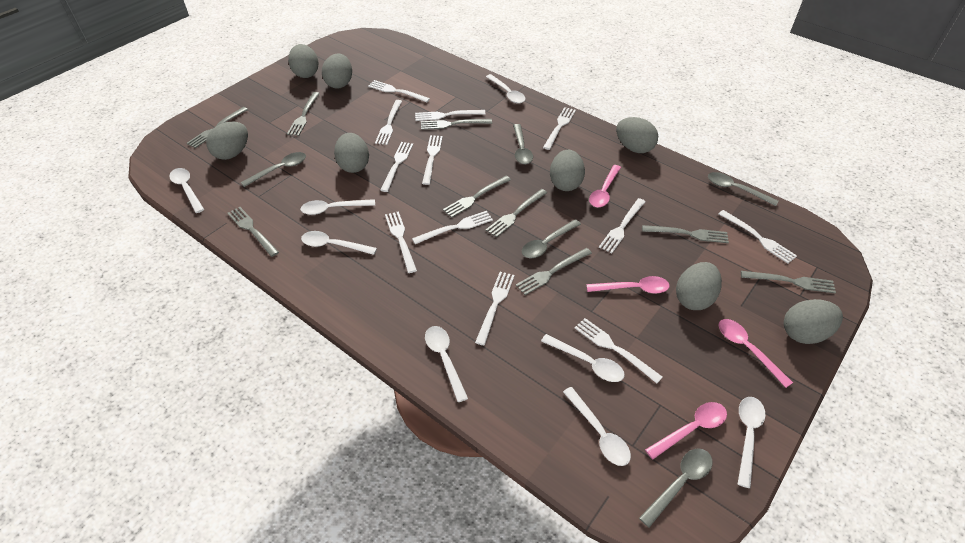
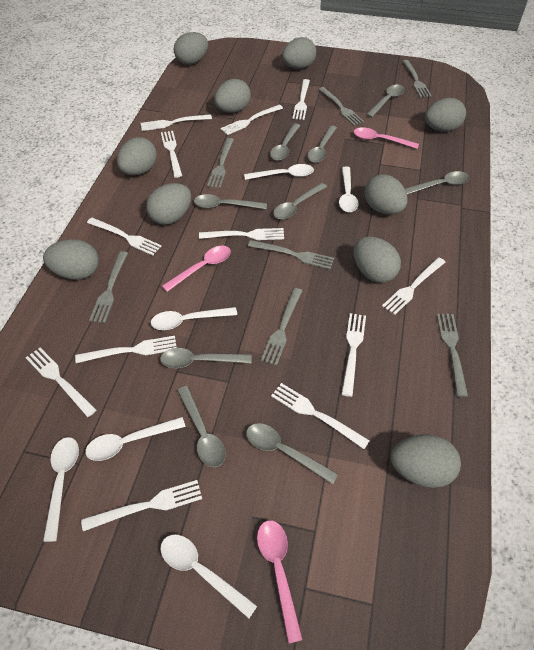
grey egg: [206,122,248,160] [288,44,319,78] [322,53,352,89] [334,133,369,173] [550,150,585,191] [616,117,658,153] [676,262,722,310] [784,299,843,344] = 8 -> [43,239,99,280] [117,137,157,175] [146,183,191,225] [174,32,208,65] [214,79,251,113] [282,37,316,69] [354,236,401,283] [364,174,408,214] [391,434,461,488] [425,98,466,132] = 10
grey fork: [187,107,248,148] [227,207,279,257] [287,92,320,136] [421,119,492,130] [443,176,511,218] [486,189,547,237] [516,248,592,295] [642,225,729,243] [741,271,836,293] = 9 -> [89,251,128,323] [207,138,234,188] [248,240,334,270] [261,288,302,366] [318,87,364,126] [402,60,432,98] [437,314,468,397] = 7
grey spoon: [241,152,306,187] [513,124,533,164] [522,219,581,258] [639,448,712,528] [708,172,779,206] = 5 -> [160,348,252,368] [177,386,226,467] [194,194,267,209] [246,423,338,484] [270,123,301,161] [273,183,327,220] [307,125,337,163] [366,85,405,118] [405,171,469,194] = 9
pink spoon: [586,276,670,294] [589,165,621,208] [645,402,727,459] [718,319,793,388] = 4 -> [162,246,231,292] [257,520,303,644] [354,127,419,149] = 3
white spoon: [169,168,204,213] [300,199,375,215] [301,231,377,255] [425,326,468,402] [486,74,526,104] [541,334,625,382] [563,387,631,466] [738,397,765,488] = 8 -> [43,437,79,542] [85,417,186,461] [151,307,237,330] [160,535,257,618] [244,164,314,180] [339,167,359,212] = 6

